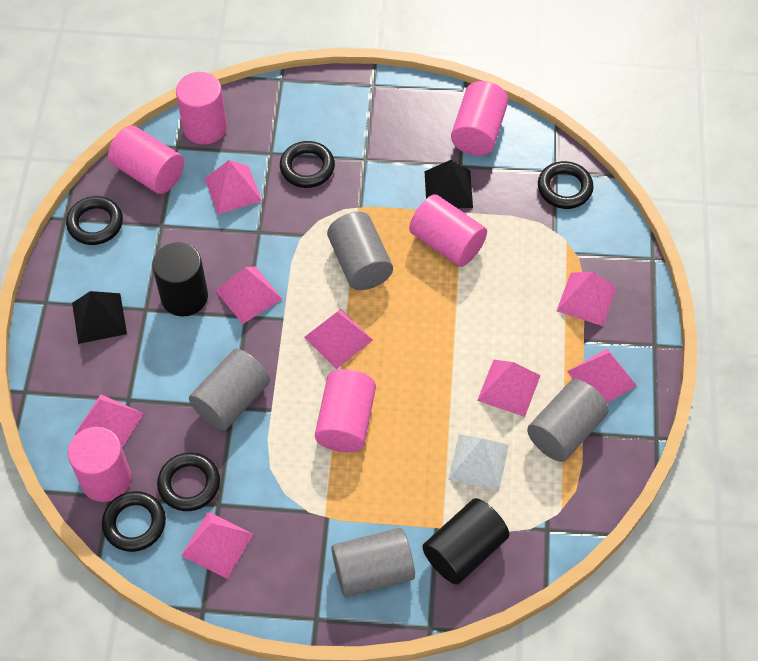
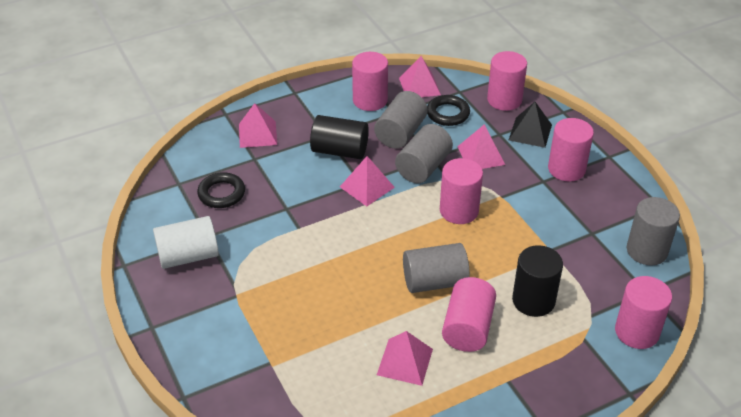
black pyramid: [72,291,127,344] [424,160,473,208] = 2 -> [509,102,552,148] = 1
black ring: [66,196,123,245] [102,491,166,552] [157,452,220,511] [280,141,335,188] [538,161,593,209] = 5 -> [197,172,245,208] [427,95,470,126] = 2
pink pyramid: [74,394,144,448] [181,512,253,579] [205,160,262,214] [216,267,282,324] [304,309,373,369] [477,359,541,417] [557,272,617,326] [567,349,637,403] = 8 -> [239,103,277,148] [340,156,395,206] [377,331,433,386] [399,56,441,97] [457,124,505,169] = 5
white cylinder: none = 0 -> [153,216,219,269] = 1
white pyramid: [448,434,509,491] = 1 -> none = 0

